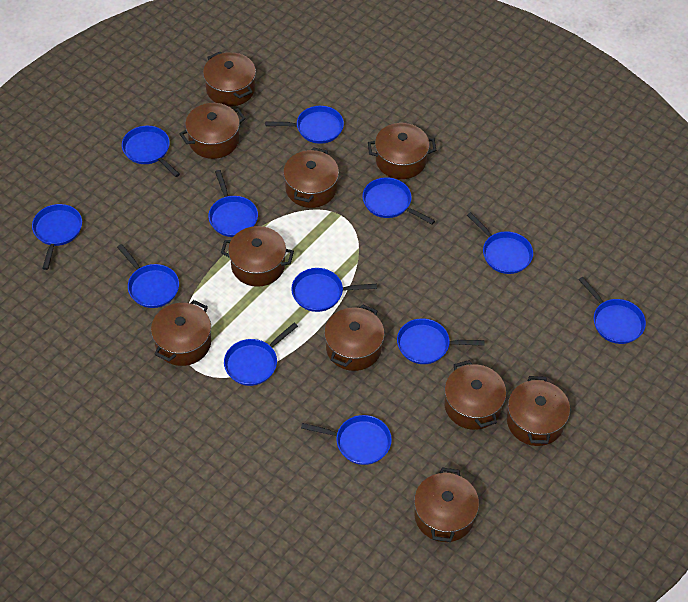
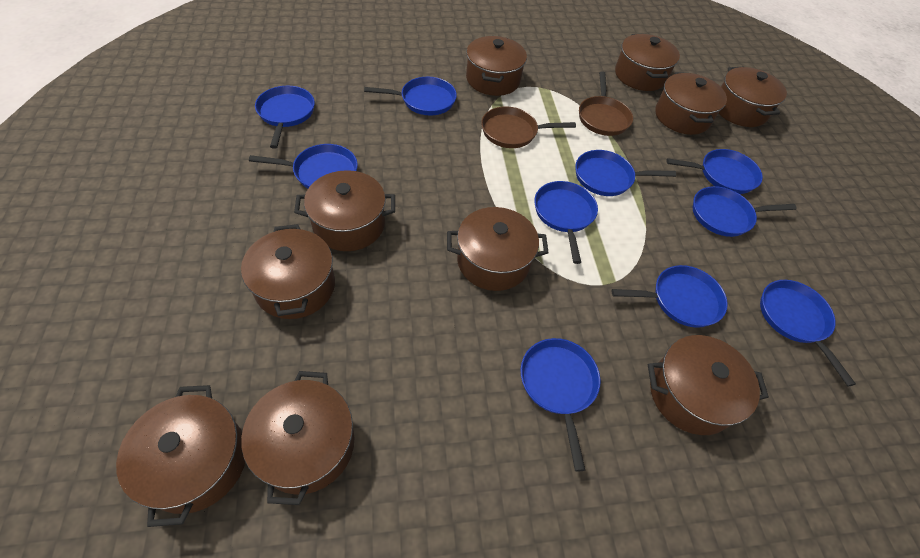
blue pan: [32,204,82,270] [117,244,179,308] [122,126,180,177] [208,170,258,237] [224,323,298,386] [265,106,344,144] [291,268,377,312] [301,415,392,465] [363,177,435,224] [397,319,485,364] [467,212,533,274] [579,277,646,344] = 12 -> [249,144,358,188] [255,86,315,149] [364,77,457,115] [520,338,601,471] [534,181,598,264] [575,150,676,196] [612,265,728,328] [666,149,763,194] [693,186,797,237] [760,280,856,386] = 10
brown pan: none = 0 -> [481,106,576,148] [579,72,633,136] = 2

